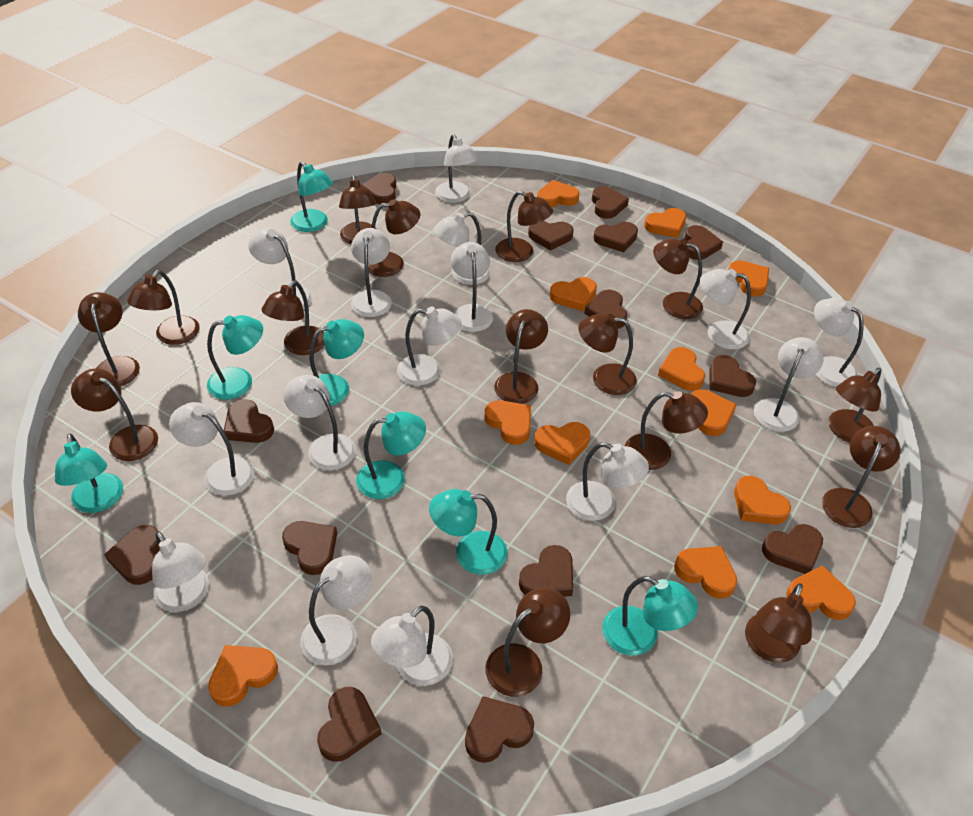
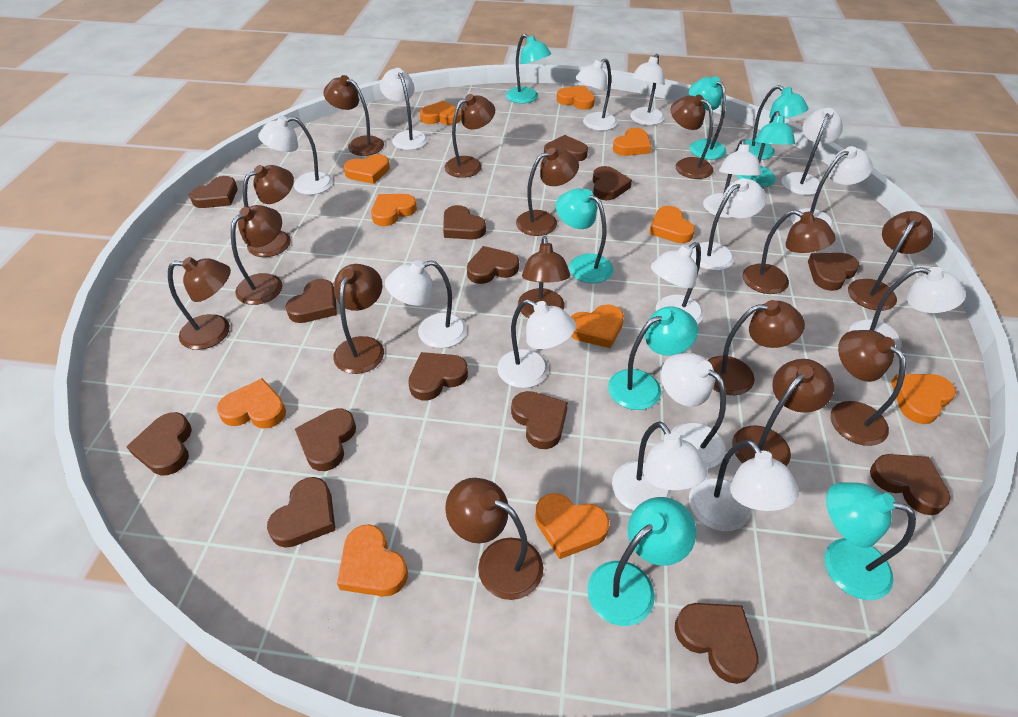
orange heart: [208,645,278,706] [485,400,531,445] [534,422,590,465] [537,180,579,207] [550,277,597,311] [644,208,686,238] [658,347,705,391] [674,546,737,599] [691,389,737,436] [728,260,769,297] [734,475,791,524] [786,566,856,620] = 12 -> [217,378,286,429] [337,524,408,597] [344,154,390,184] [371,194,417,226] [420,101,461,125] [535,493,609,559] [557,86,595,110] [571,304,624,348] [613,128,651,156] [649,206,695,243] [891,374,956,424] = 11
turquoise lamp: [55,433,123,513] [207,315,263,400] [290,162,333,232] [310,319,364,406] [356,411,426,499] [429,489,508,575] [602,576,698,656] = 7 -> [506,34,551,104] [556,188,613,283] [587,497,696,626] [608,307,698,410] [689,76,726,160] [737,111,795,187] [745,85,808,160] [824,482,916,600] = 8

